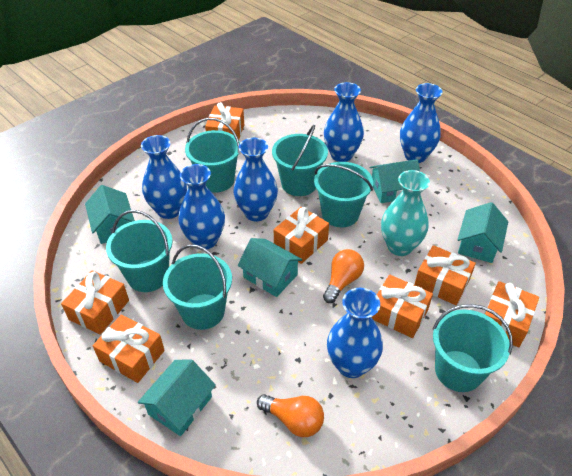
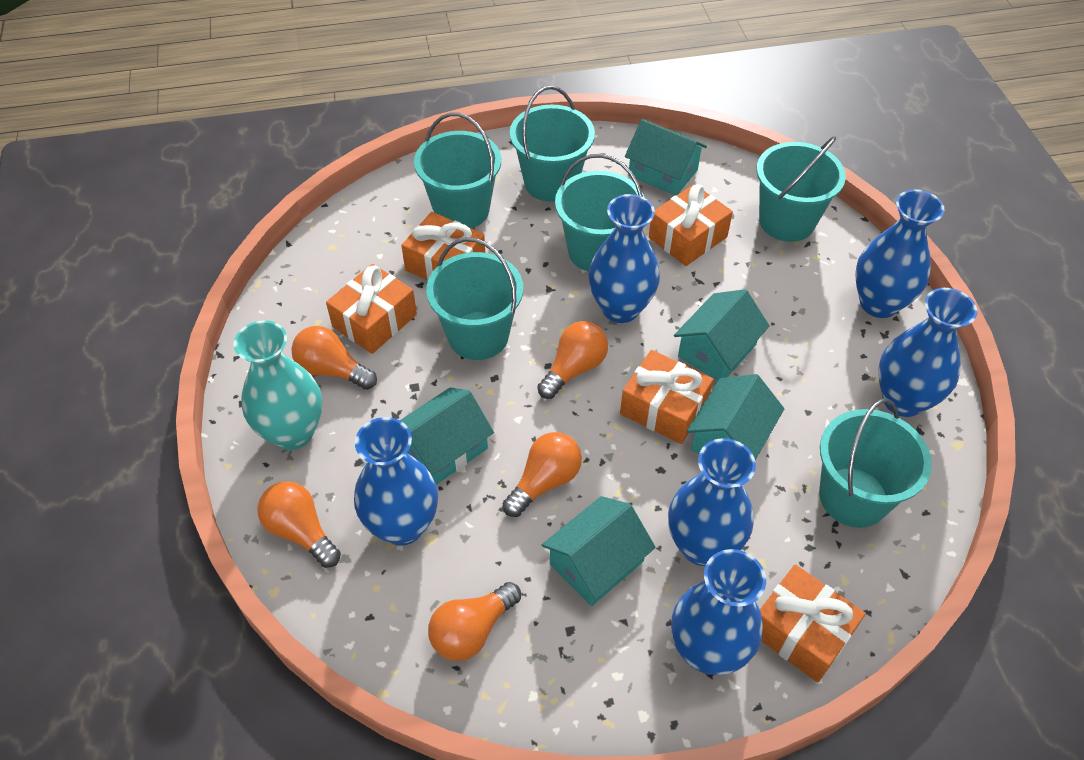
orange gift: [61,270,129,335] [93,314,165,383] [205,102,244,140] [274,207,329,264] [372,275,433,338] [414,245,476,305] [484,281,539,347] = 7 -> [326,264,417,354] [401,212,485,281] [620,350,714,444] [649,184,733,266] [760,564,866,683] = 5
orange light bulb: [257,394,324,437] [323,249,364,303] = 2 -> [257,481,341,568] [291,326,377,390] [428,582,521,661] [503,432,582,517] [537,321,608,399] = 5

